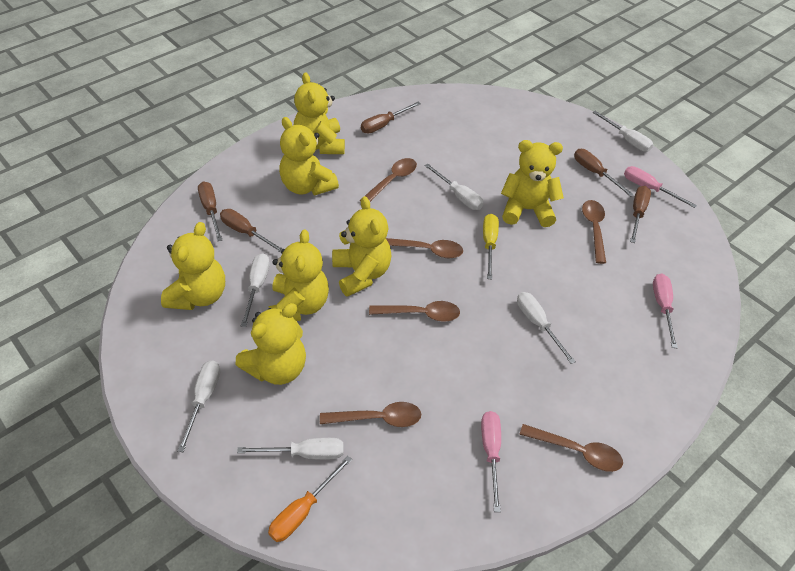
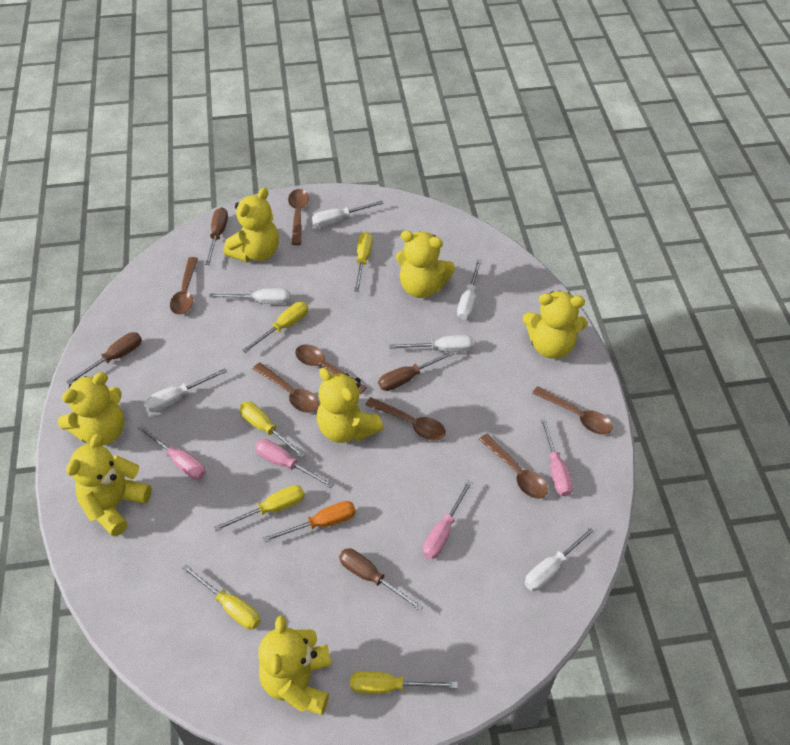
brown screwdriver: [198,181,222,241] [220,209,283,253] [361,102,421,134] [574,149,634,197] [630,186,651,243] = 5 -> [66,332,142,384] [205,207,228,265] [339,548,424,611] [378,350,455,391] = 4
brown spoon: [320,402,421,427] [360,158,417,202] [369,301,460,322] [386,238,463,258] [519,424,623,472] [582,200,606,264] = 6 -> [170,257,198,315] [253,362,319,413] [288,189,309,245] [295,344,367,394] [365,397,446,440] [479,434,548,499] [532,386,613,435] = 7
pink screwdriver: [481,411,501,512] [624,166,697,208] [653,273,678,348] = 3 -> [138,425,206,480] [255,439,334,488] [423,480,473,559] [540,417,573,496] = 4
yellow screwdriver: [483,214,499,279] = 1 -> [182,564,260,629] [214,485,305,532] [239,402,306,458] [243,302,308,353] [350,671,457,694] [354,232,373,292] = 6

